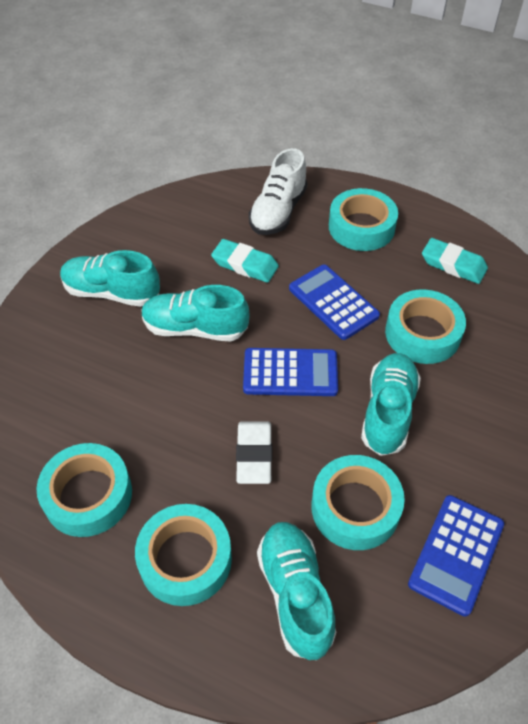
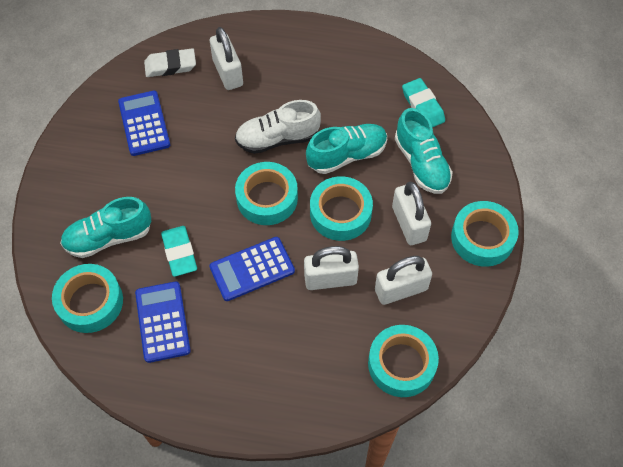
turquoise shoe: [60,250,160,307] [141,285,250,342] [257,522,336,660] [361,353,421,456] = 4 -> [60,197,151,258] [306,124,387,174] [395,108,453,194] = 3
white padlock: none = 0 -> [210,27,243,90] [304,246,359,290] [375,256,432,305] [392,182,431,245] = 4

